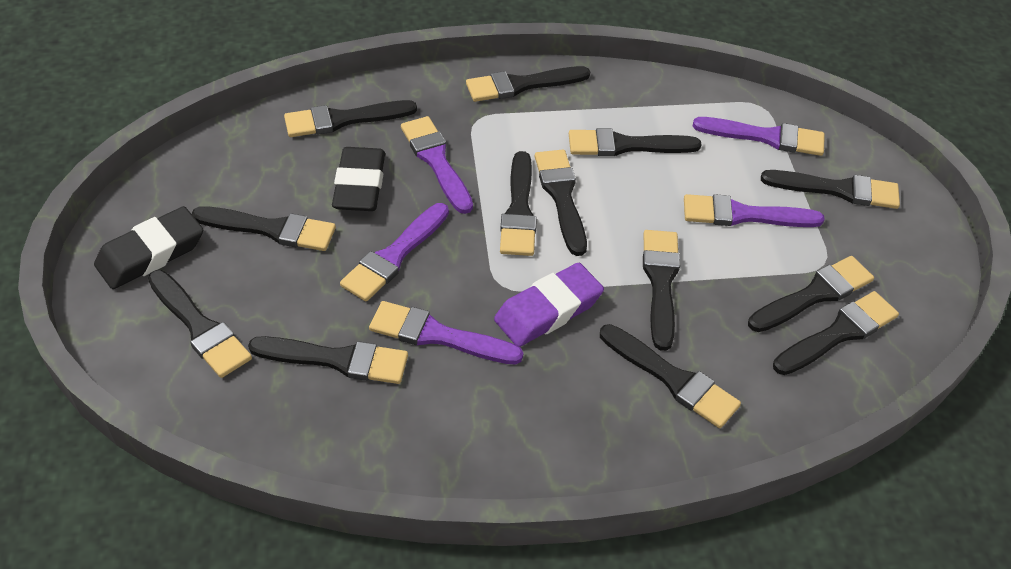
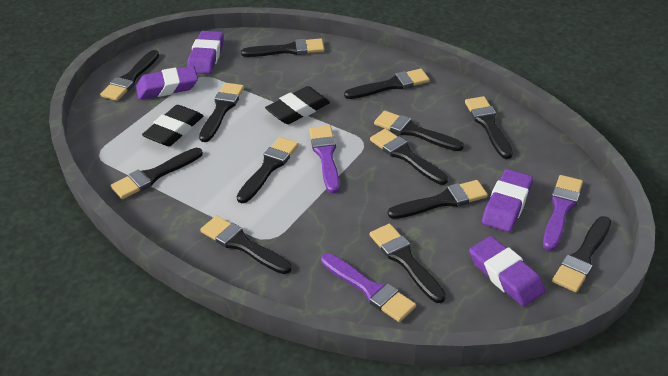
purple brush: [340,203,449,301] [369,301,523,365] [401,116,473,214] [684,194,825,227] [693,117,825,156] = 5 -> [309,126,340,194] [321,253,416,322] [543,175,583,251] = 3
purple eraser: [494,263,604,347] = 1 -> [136,66,198,99] [187,31,224,74] [469,236,545,306] [482,169,533,232] = 4

